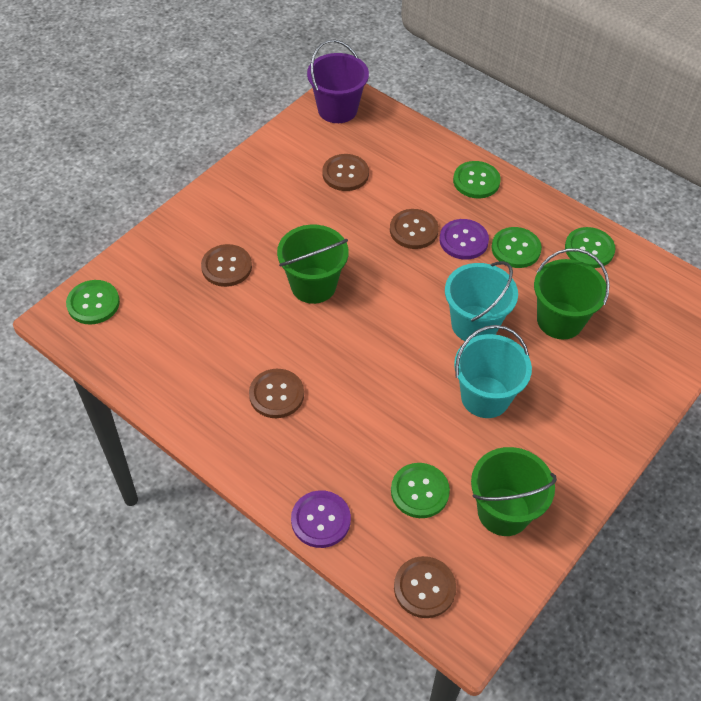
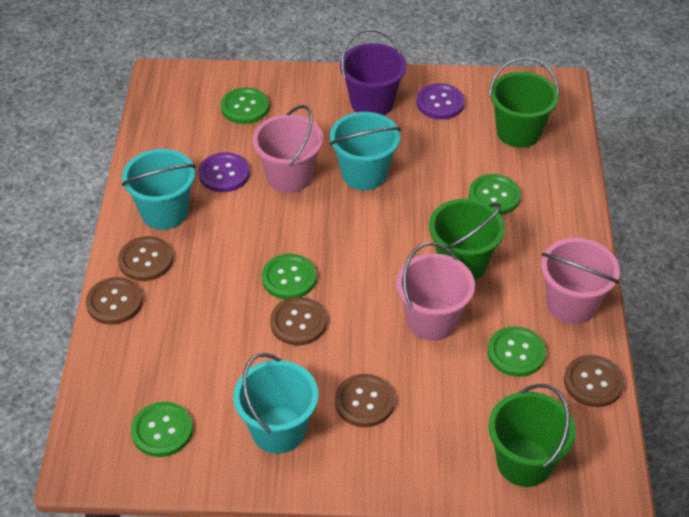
pink bucket: none = 0 -> [252,105,323,193] [396,242,475,341] [541,238,620,324] = 3
turquoise bucket: [445,261,518,341] [454,325,532,418] = 2 -> [122,149,196,230] [233,353,318,454] [330,112,401,190] = 3

